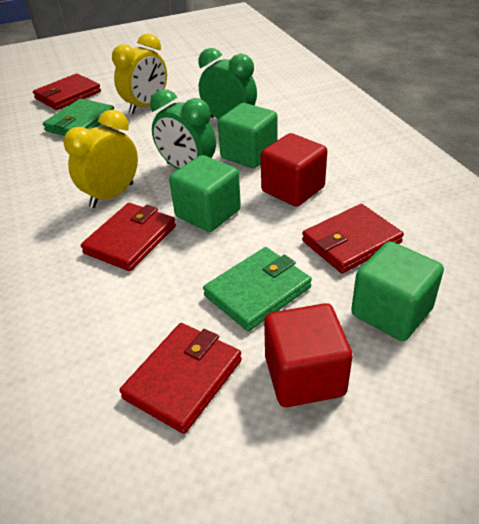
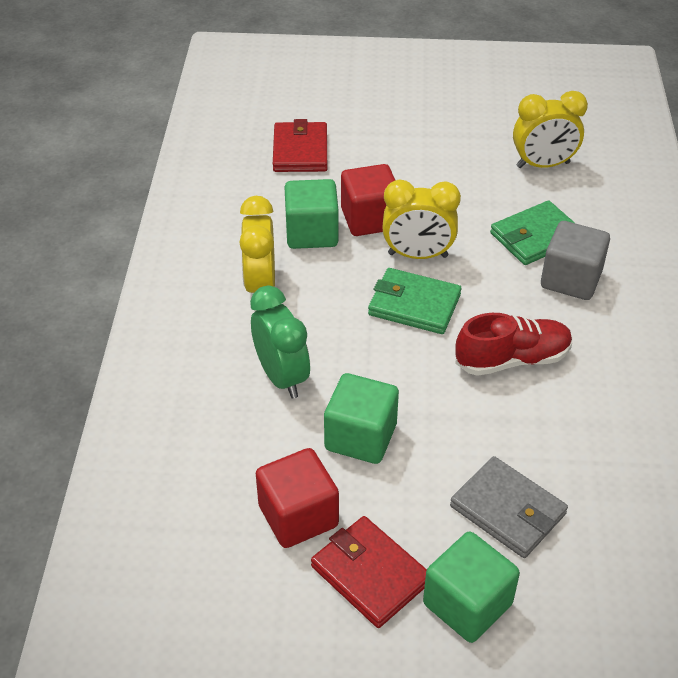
green clock: [150,89,216,169] [198,48,257,119] = 2 -> [250,286,310,398] = 1
grey cube: none = 0 -> [541,221,610,300] = 1
grey wallet: none = 0 -> [450,456,568,558] = 1
red shoe: none = 0 -> [455,313,573,376] = 1
red wallet: [33,73,101,110] [81,203,176,271] [120,323,242,434] [302,204,404,274] = 4 -> [273,119,327,172] [311,516,427,628] = 2
yellow clock: [63,110,138,208] [112,33,167,114] = 2 -> [239,196,275,293] [383,180,461,259] [513,91,588,168] = 3

